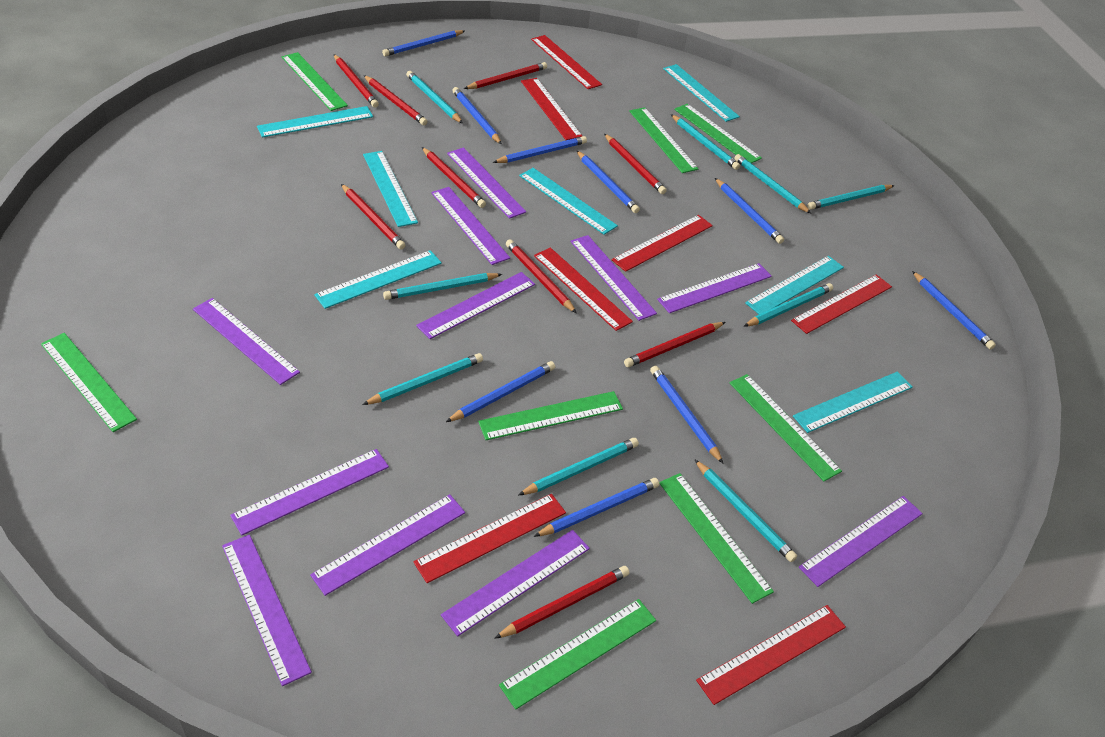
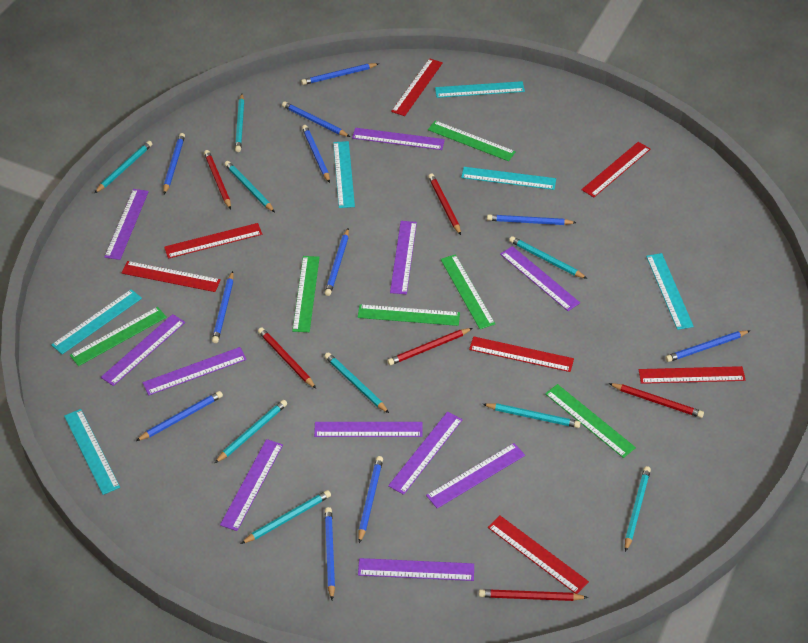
blue pencil: [382,30,465,56] [446,361,555,422] [452,87,502,145] [493,136,587,163] [534,478,659,537] [576,150,640,213] [650,366,724,464] [715,178,784,244] [912,271,996,350] = 9 -> [136,391,223,441] [163,133,185,194] [212,271,234,343] [282,102,350,137] [301,63,379,85] [302,125,330,183] [325,229,349,296] [325,507,335,600] [359,456,383,543] [487,214,577,225] [665,330,750,362] = 11
green ruler: [41,333,137,432] [282,52,348,111] [478,391,623,440] [499,599,656,709] [629,107,698,173] [659,473,774,604] [674,104,762,163] [730,374,842,481] = 8 -> [70,307,167,366] [292,256,320,332] [357,304,460,326] [428,121,516,161] [440,254,495,329] [545,384,636,458] = 6
red pencil: [334,54,379,108] [341,184,406,250] [364,75,428,125] [422,147,486,208] [464,62,547,89] [494,566,630,639] [506,239,577,314] [604,134,667,194] [624,322,725,367] = 9 -> [204,150,231,209] [258,327,316,389] [387,328,473,365] [428,173,461,235] [479,589,588,601] [609,383,704,418] = 6
turquoise ruler: [257,106,373,138] [314,250,442,309] [363,151,418,227] [519,168,618,235] [663,64,740,122] [745,256,844,314] [793,372,913,433] = 7 -> [51,289,142,354] [64,409,120,495] [333,141,355,208] [435,81,525,98] [461,167,556,190] [646,253,694,330] = 6

